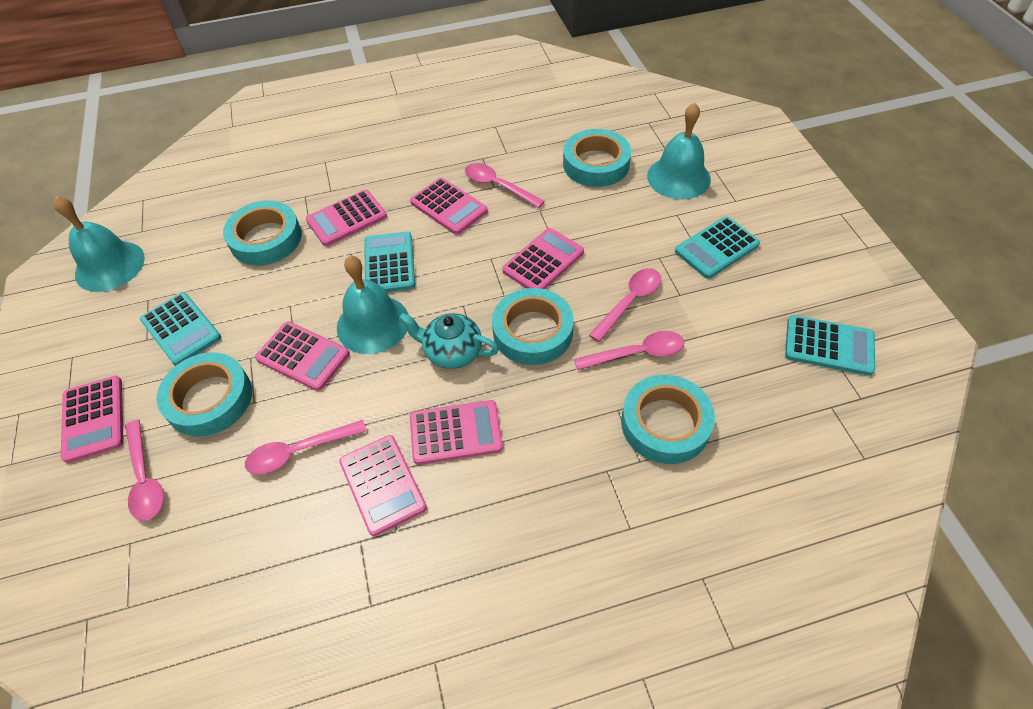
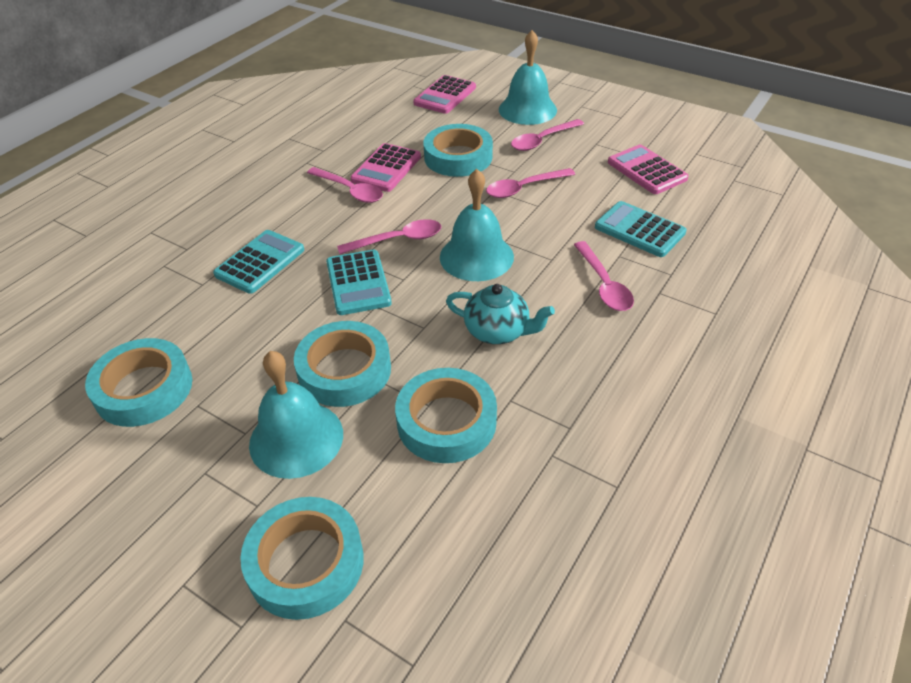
pink calculator: [61,375,124,463] [255,321,350,391] [306,190,387,246] [339,435,427,536] [410,178,488,235] [410,400,503,465] [502,228,584,289] = 7 -> [350,143,421,192] [413,75,476,114] [608,145,689,194] = 3
turquoise calculator: [140,292,221,366] [364,231,415,292] [675,216,760,279] [785,315,875,376] = 4 -> [213,230,304,294] [326,250,392,315] [595,201,686,257] = 3

